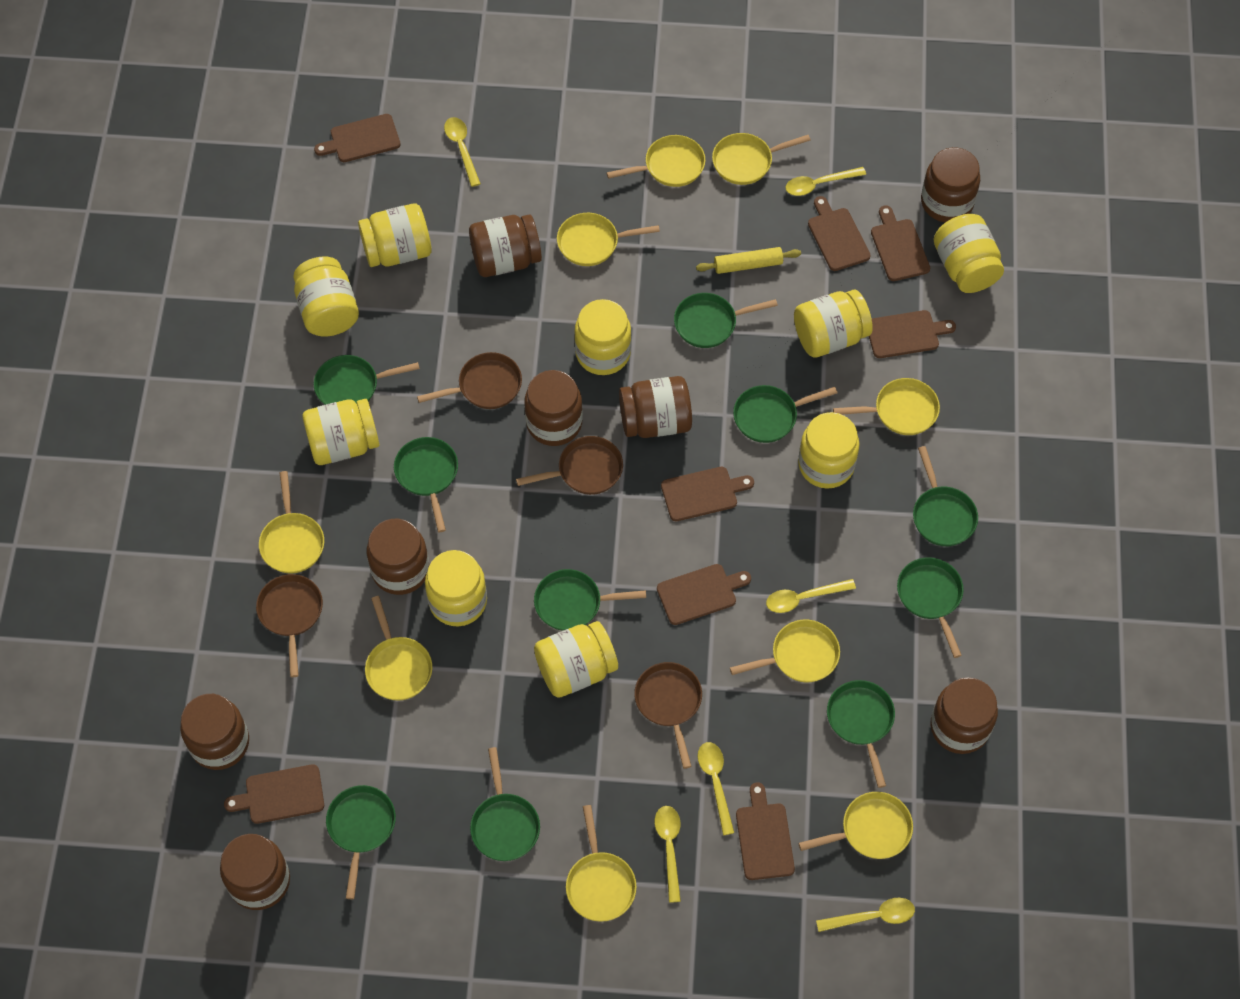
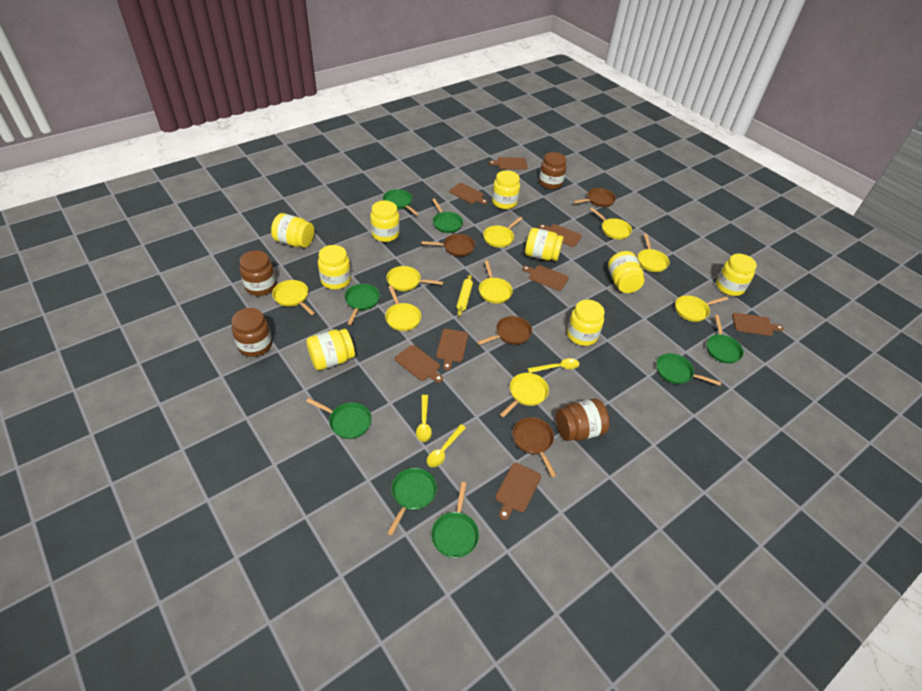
brown jar: [180,694,249,770] [220,834,290,910] [367,519,429,595] [469,215,542,277] [524,370,583,446] [619,376,692,438] [921,147,980,223] [930,677,998,754] = 8 -> [232,308,272,357] [240,250,276,296] [539,152,567,189] [556,398,609,441] = 4
green pan: [314,355,420,405] [326,785,396,899] [394,437,458,532] [470,747,540,861] [534,569,646,631] [674,293,778,348] [733,385,837,443] [827,680,895,788] [897,557,964,658] [913,446,978,546] = 10 -> [306,398,372,439] [344,284,380,325] [383,189,419,216] [387,468,437,535] [431,482,479,558] [432,199,463,233] [656,353,721,386] [707,315,744,364] = 8
yellow spoon: [444,117,481,187] [655,806,681,903] [698,742,734,835] [766,579,856,613] [785,167,866,196] [816,898,915,932] = 6 -> [416,395,432,442] [427,424,466,467] [528,358,579,373] = 3

